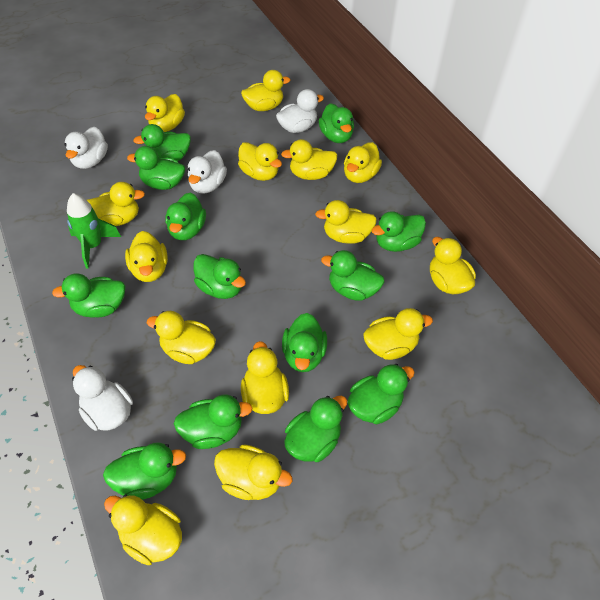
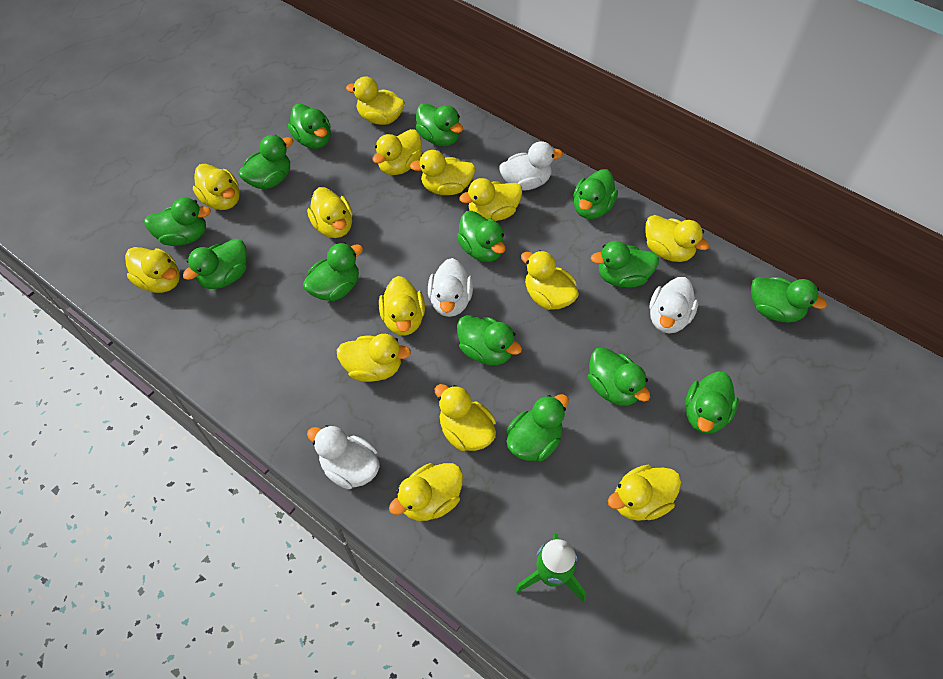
green duck: [52,273,126,318] [103,443,186,500] [127,146,185,190] [133,124,191,161] [165,193,206,240] [174,395,252,449] [193,254,246,299] [282,313,327,372] [284,396,347,462] [319,103,354,143] [321,250,385,301] [348,364,415,424] [372,211,426,252] = 13 -> [144,197,211,246] [183,239,247,289] [238,135,293,189] [288,104,331,149] [303,243,363,301] [416,103,463,146] [457,211,506,262] [457,315,522,365] [506,394,569,461] [573,169,618,219] [588,347,650,406] [591,241,659,288] [685,372,739,434] [751,277,827,323] = 14

